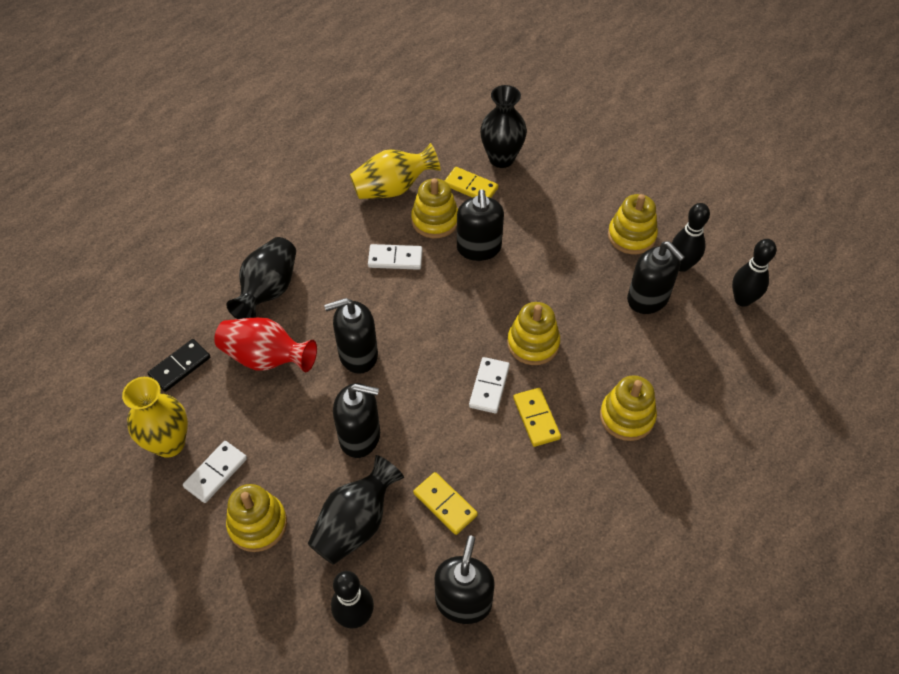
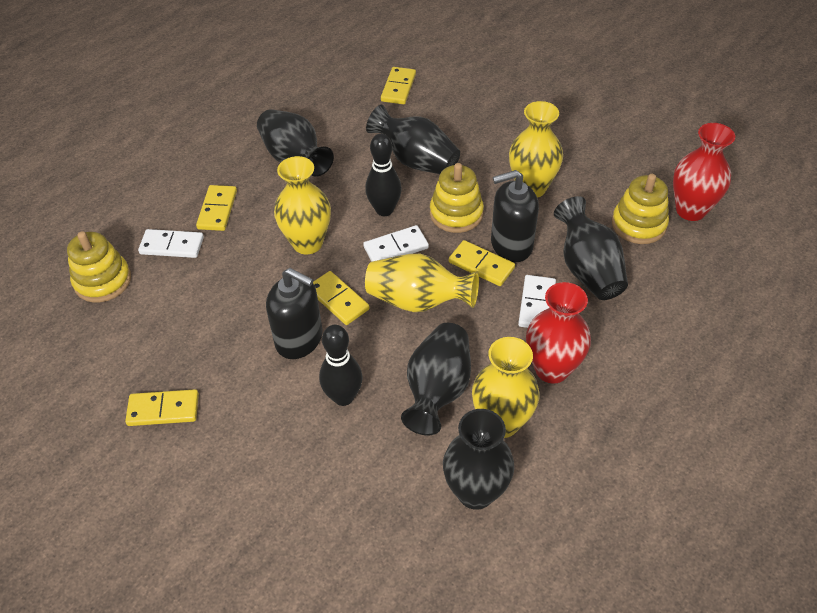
black bowling pin: [331,571,374,629] [672,203,710,272] [732,239,776,307] = 3 -> [319,325,363,406] [365,134,402,216] = 2
black domino: [147,339,211,392] = 1 -> none = 0
black soap dispenser: [324,298,378,374] [333,383,380,458] [434,535,495,624] [457,189,504,261] [627,241,685,314] = 5 -> [266,268,323,359] [491,170,539,262] = 2
black vase: [226,237,296,319] [308,455,404,565] [480,85,527,168] = 3 -> [257,109,334,177] [366,105,460,174] [401,323,471,435] [443,409,514,510] [554,196,628,300] = 5
red vase: [214,317,317,372] = 1 -> [526,282,591,383] [673,123,735,221] = 2
yellow domino: [413,472,478,535] [445,167,498,198] [513,388,561,447] = 3 -> [125,389,199,426] [196,185,237,231] [313,271,370,325] [381,67,416,104] [449,240,515,286] = 5
yellow stacking toy: [226,484,287,552] [411,178,458,238] [507,302,560,365] [600,375,657,441] [608,194,658,254] = 5 -> [67,231,131,303] [430,163,484,233] [612,174,669,244] = 3
yellow vase: [122,377,188,458] [350,143,441,199] = 2 -> [274,156,331,254] [365,254,479,312] [472,337,540,438] [509,101,563,198] = 4

